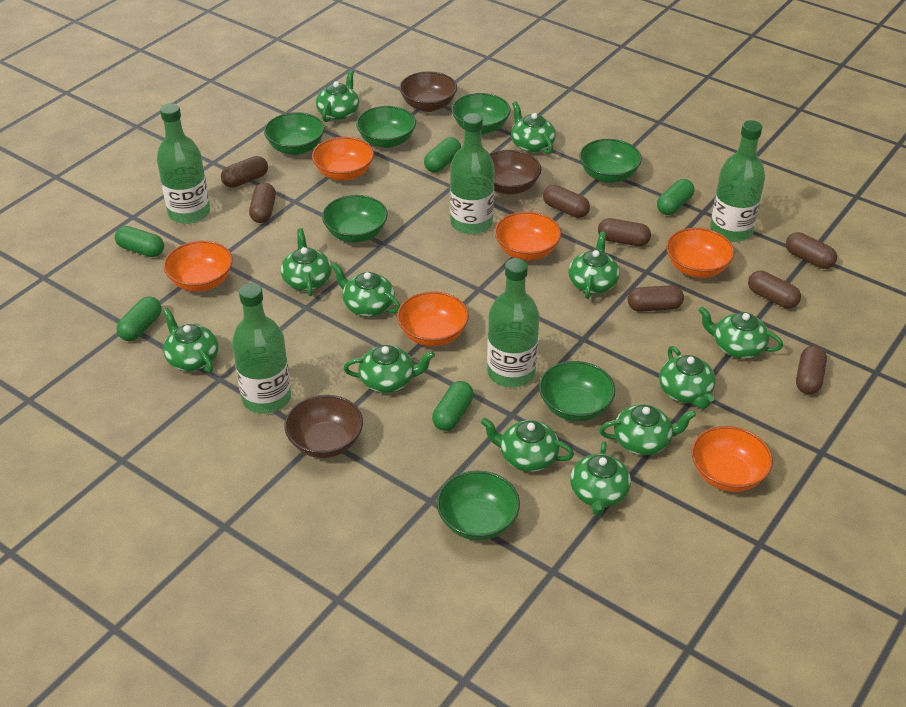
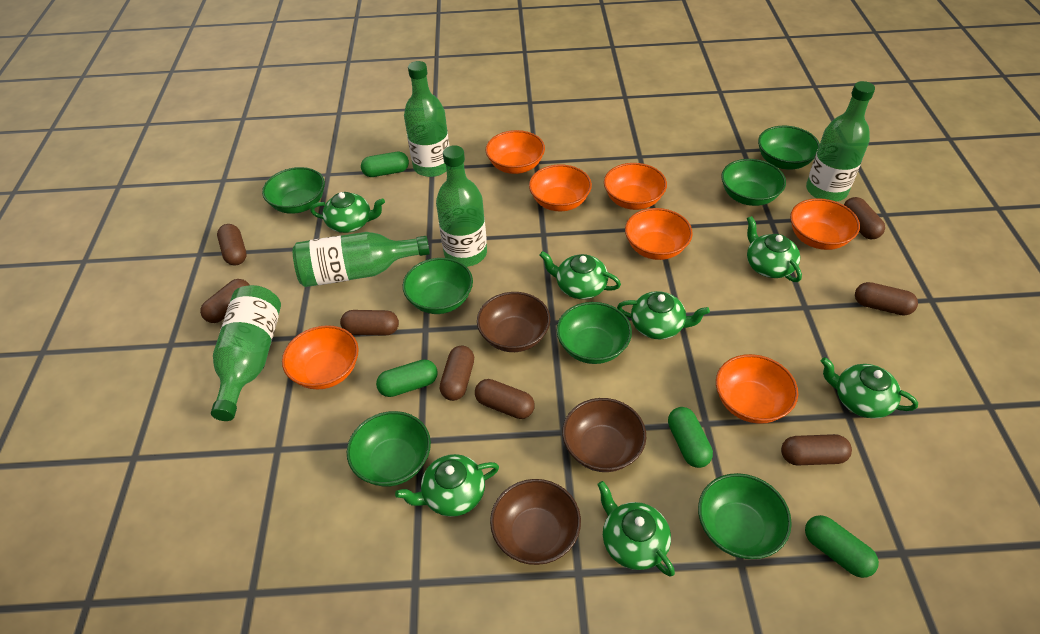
green capsule: [115,226,164,257] [116,296,162,341] [424,137,461,172] [432,381,474,431] [657,179,694,215] = 5 -> [361,152,409,177] [376,359,438,397] [668,407,713,468] [805,515,879,578] = 4
green teapot: [163,308,218,373] [281,228,332,296] [316,70,359,122] [332,262,400,317] [344,345,435,393] [481,417,574,472] [511,101,556,154] [568,231,620,299] [570,441,631,516] [599,404,696,455] [659,346,716,409] [698,307,783,359] = 12 -> [310,192,385,233] [395,454,499,517] [539,251,621,299] [597,481,675,577] [617,291,710,339] [747,216,802,282] [821,357,918,419] = 7
orange bowl: [163,241,233,292] [312,137,374,181] [397,291,469,346] [495,211,561,260] [666,228,735,278] [691,426,773,492] = 6 -> [282,325,359,389] [486,130,545,174] [529,164,592,211] [604,163,667,210] [625,208,693,260] [716,354,798,424] [790,198,860,250] = 7

